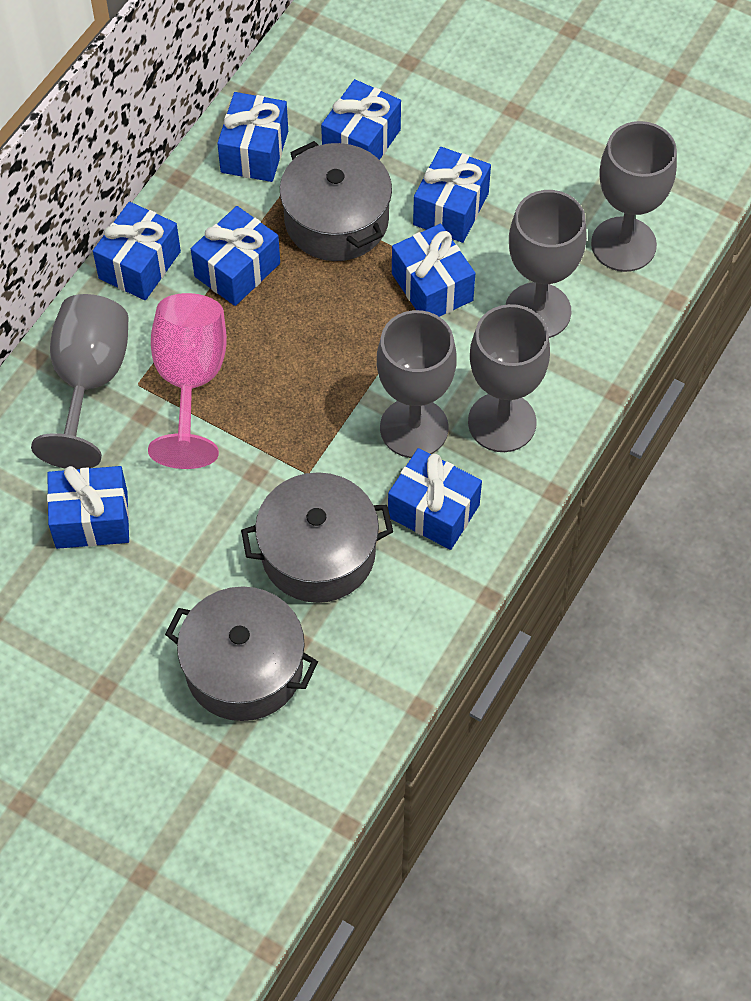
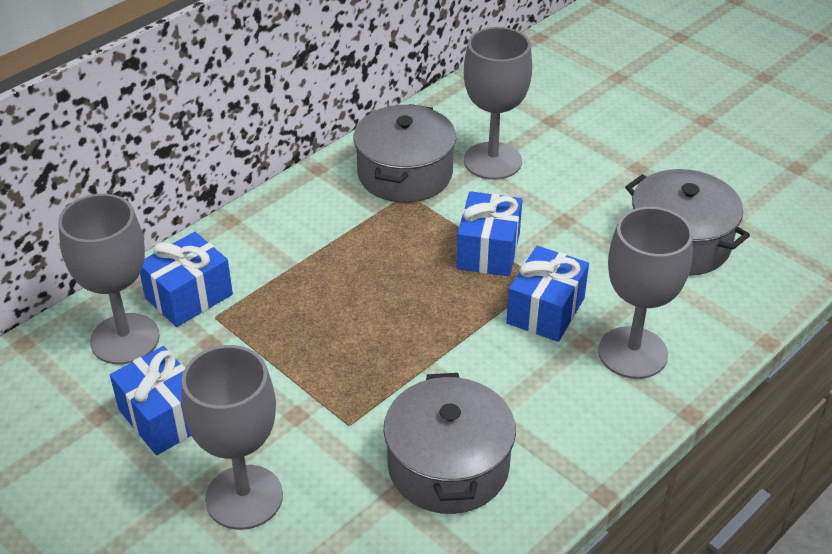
blue gift: [47,466,129,549] [93,202,181,300] [191,206,280,306] [217,92,288,182] [321,79,401,160] [388,448,482,550] [392,224,475,317] [413,147,491,243] = 8 -> [110,346,191,455] [140,232,233,327] [456,191,522,276] [506,246,589,342] = 4
grey goblet: [31,294,129,469] [377,310,457,458] [468,304,550,452] [506,190,587,338] [591,121,677,272] = 5 -> [58,194,160,364] [181,345,283,530] [464,27,532,180] [598,207,693,379] = 4
pink goblet: [148,293,227,469] = 1 -> none = 0

